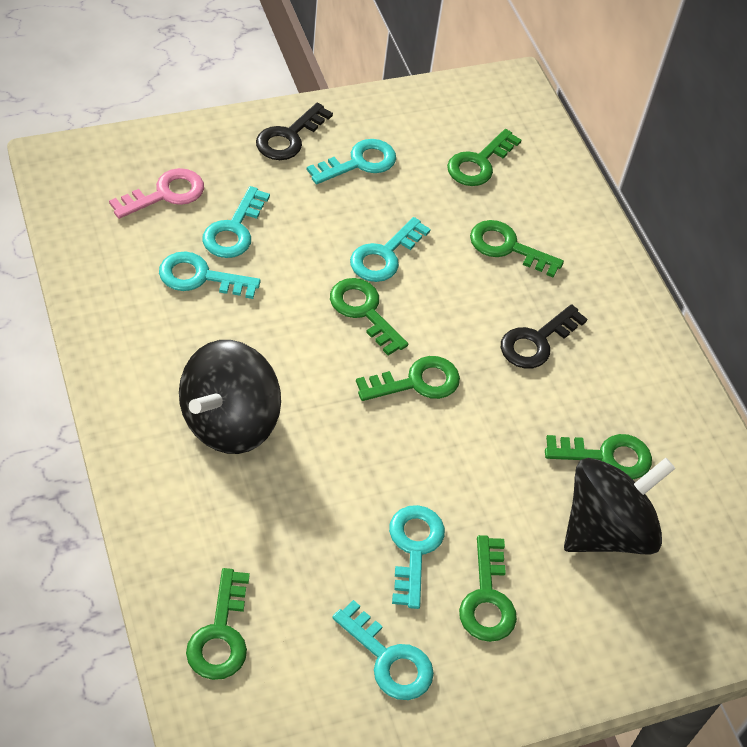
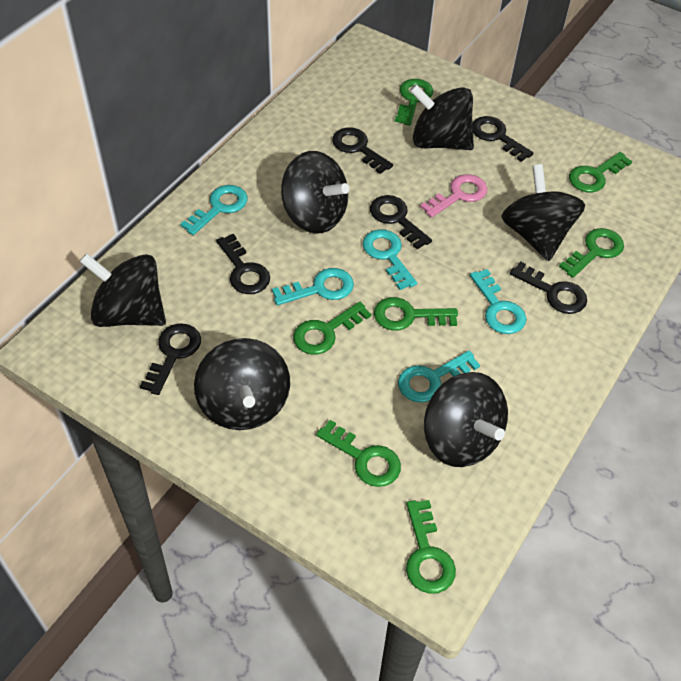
black key: [256,103,333,160] [501,304,587,369] = 2 -> [140,323,201,395] [216,234,270,294] [332,127,393,174] [370,195,432,249] [472,116,534,162] [510,261,587,314] = 6
black spinning top: [179,340,281,454] [564,458,675,555] = 2 -> [79,253,166,327] [194,338,290,430] [281,151,349,234] [410,84,474,150] [424,372,508,467] [501,164,585,261] = 6
turquoise key: [159,252,261,299] [202,186,270,258] [307,139,396,184] [332,600,434,700] [350,217,431,282] [389,505,445,609] = 6 -> [180,185,248,235] [272,268,354,306] [363,229,417,290] [398,351,480,403] [470,269,526,334] = 5

